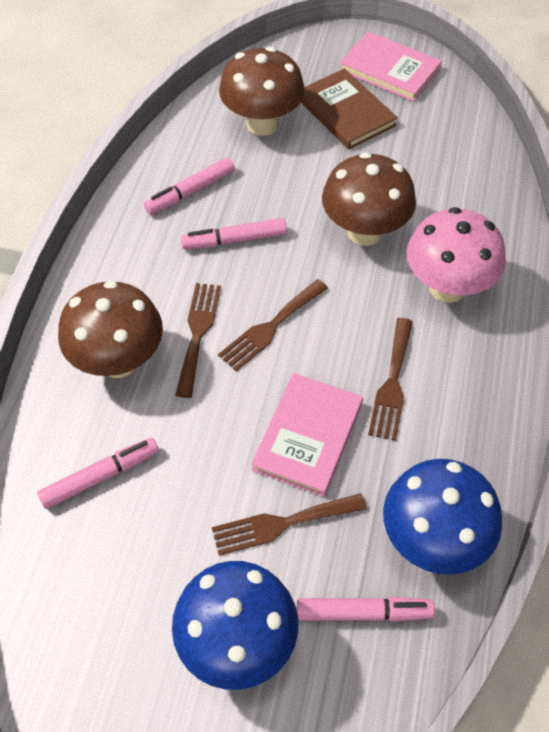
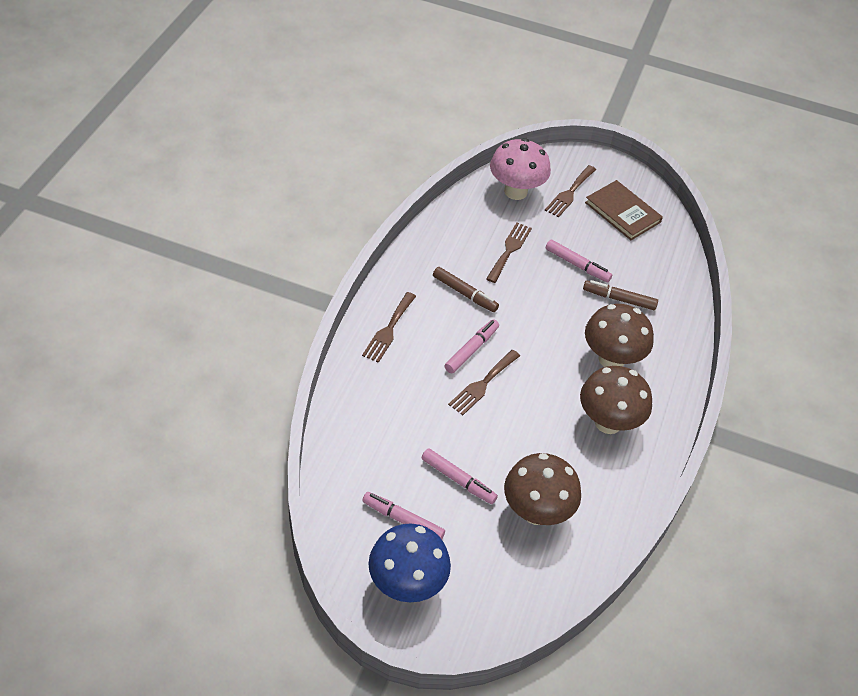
blue mushroom: [172,561,298,690] [383,459,502,575] = 2 -> [368,524,451,602] = 1
brown marker: none = 0 -> [433,267,499,312] [583,280,658,310] = 2
pink book: [251,373,363,497] [339,31,442,102] = 2 -> none = 0

